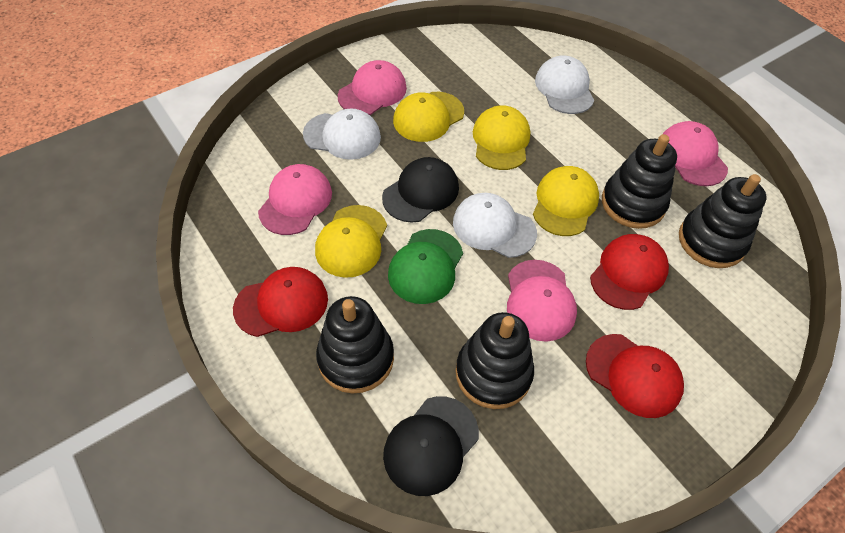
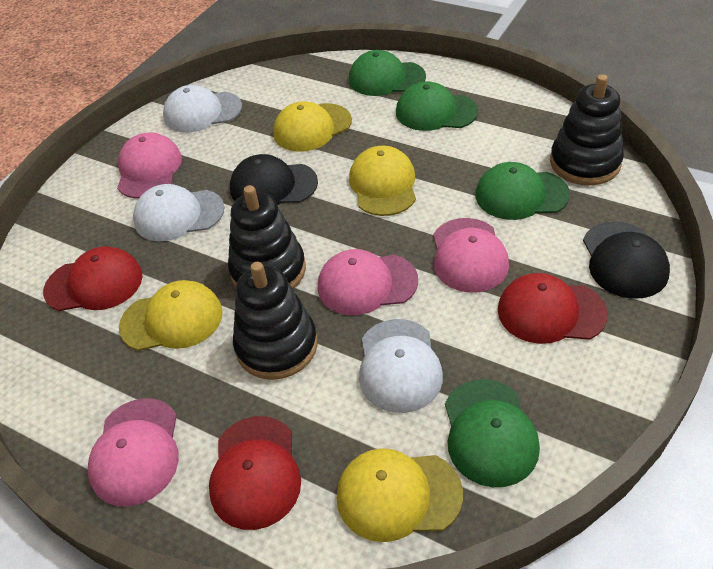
black stacking toy: [316,296,394,393] [456,312,534,409] [602,134,677,229] [679,174,766,268] = 4 -> [228,185,306,289] [233,262,318,380] [550,74,624,186] = 3
green cap: [388,229,463,304] = 1 -> [349,50,426,96] [396,81,478,131] [445,379,540,487] [476,162,570,220] = 4

